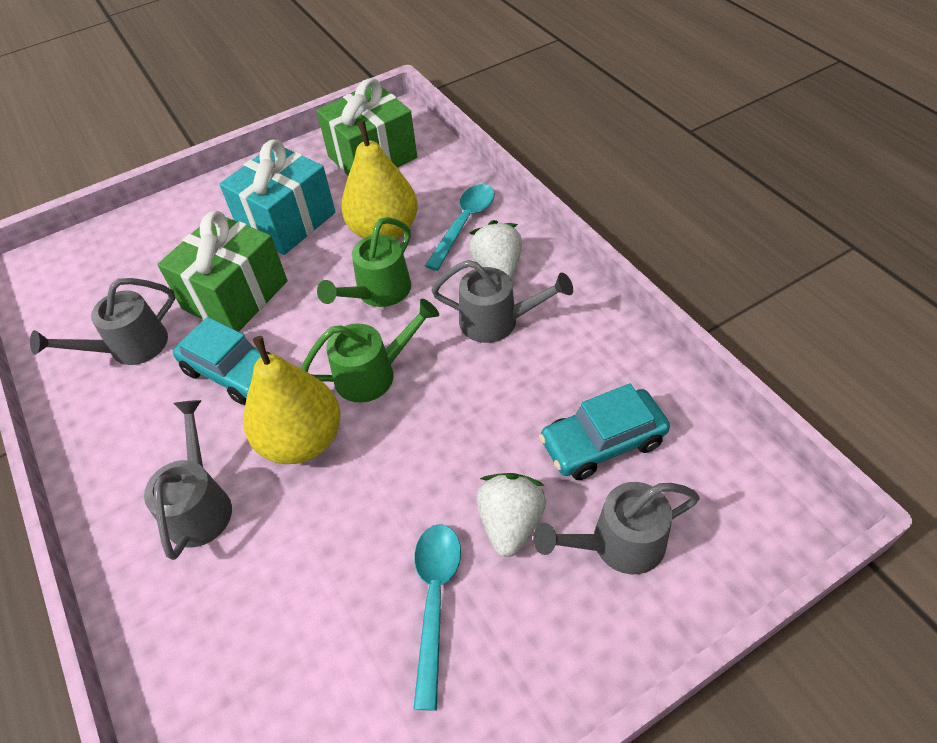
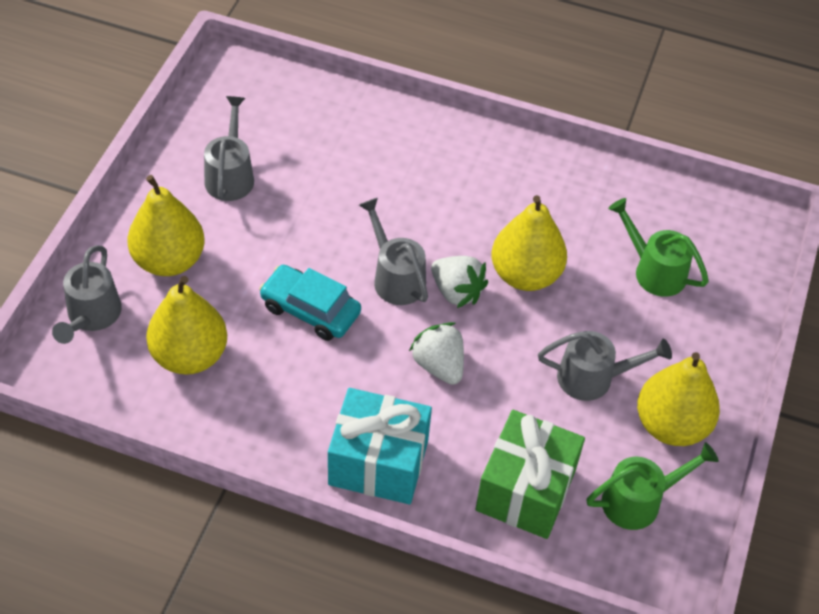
green gift: [157,211,287,332] [317,78,417,175] = 2 -> [475,410,585,539] = 1
turquoise car: [173,317,271,405] [539,383,670,480] = 2 -> [259,265,361,341] = 1
turquoise spoon: [413,524,461,711] [425,184,495,271] = 2 -> none = 0
yellow pear: [243,336,340,464] [341,121,418,239] = 2 -> [127,175,205,276] [146,276,227,375] [492,195,567,291] [637,352,720,446] = 4

